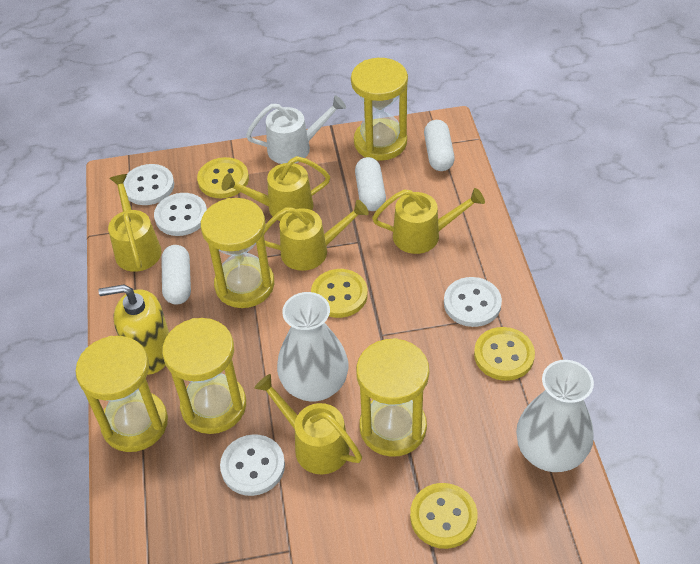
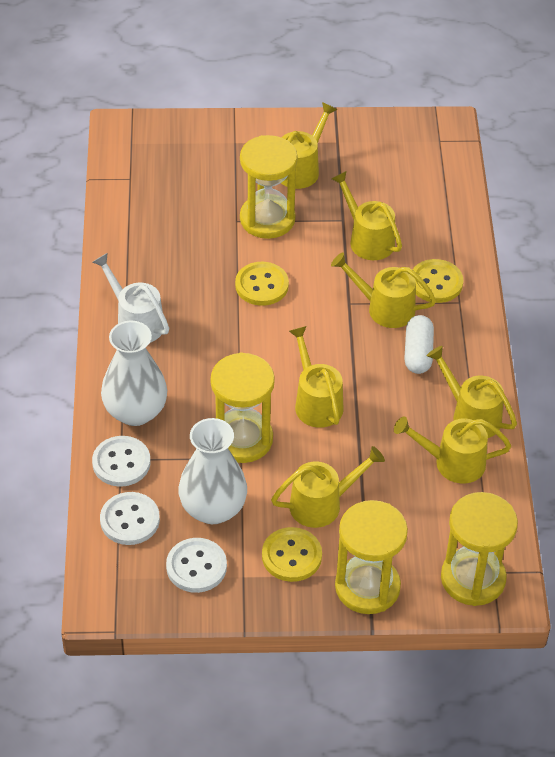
white button: [123,164,174,205] [154,193,207,236] [220,434,285,496] [444,277,502,327] = 4 -> [92,436,150,487] [100,492,160,545] [166,538,227,593] = 3
white capsule: [161,245,191,305] [355,157,386,211] [424,120,455,171] = 3 -> [404,315,434,374] = 1
yellow button: [197,157,249,198] [311,269,368,318] [410,483,478,549] [474,327,535,381] = 4 -> [235,262,289,306] [262,527,322,582] [413,259,463,303] = 3
yellow hourglass: [75,336,168,452] [162,318,246,434] [201,198,274,308] [351,58,408,161] [356,338,429,457] = 5 -> [210,352,275,463] [240,135,298,239] [335,500,408,614] [441,492,518,606] = 4
yellow soap dispenser: [98,284,169,375] = 1 -> none = 0
yellow watering can: [108,174,161,272] [222,156,330,221] [254,374,362,474] [264,200,369,271] [372,188,485,254] = 5 -> [271,446,385,528] [281,102,337,189] [289,326,344,428] [331,171,402,260] [331,252,436,328] [394,416,511,484] [426,346,517,438] = 7

